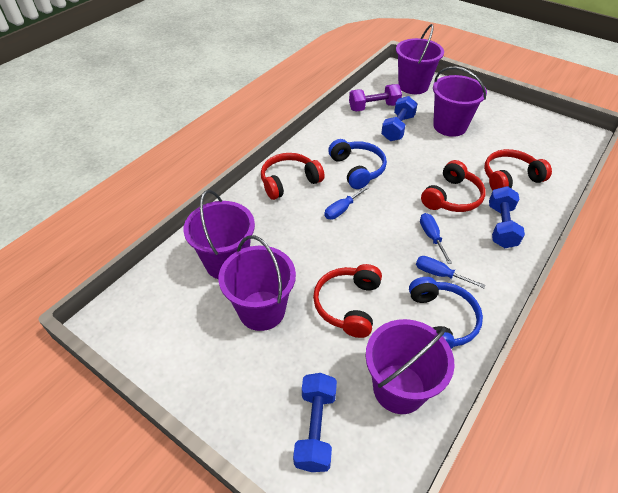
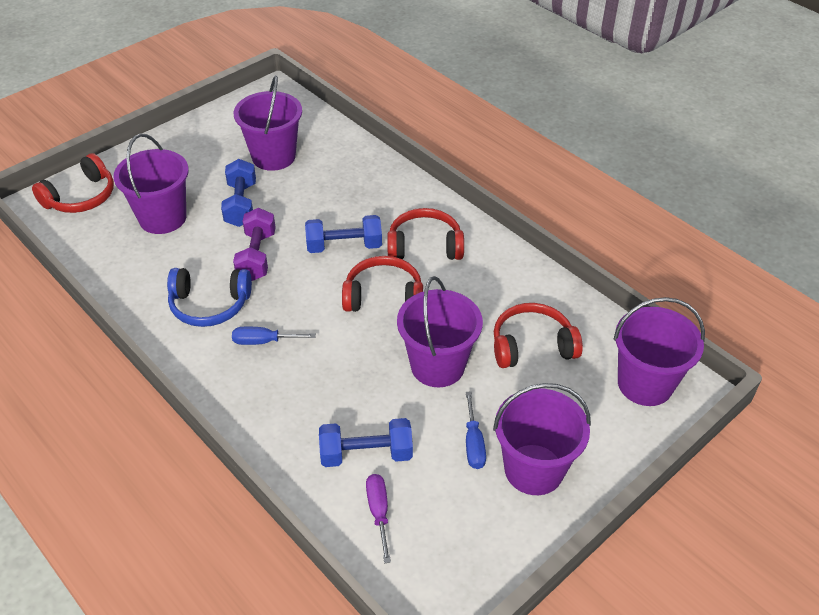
blue headphones: [328,139,387,189] [409,277,483,349] = 2 -> [167,268,252,327] = 1
blue screwdriver: [324,186,370,220] [416,256,485,288] [420,213,452,264] = 3 -> [232,327,316,345] [466,392,486,469] = 2
purple screwdriver: none = 0 -> [366,474,391,563] = 1

